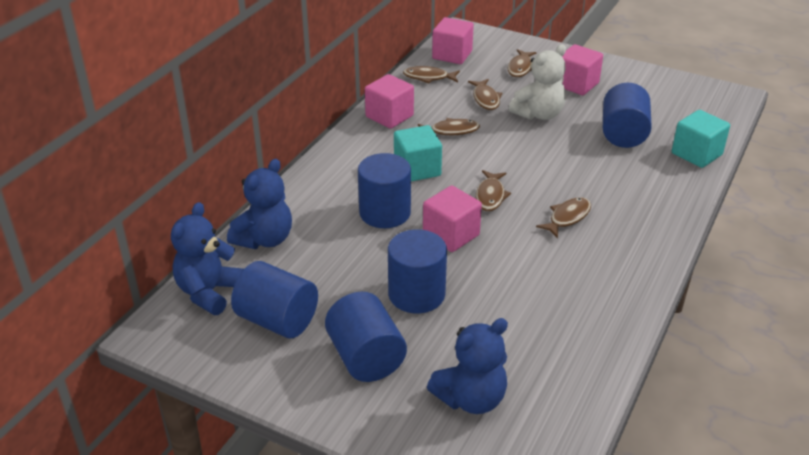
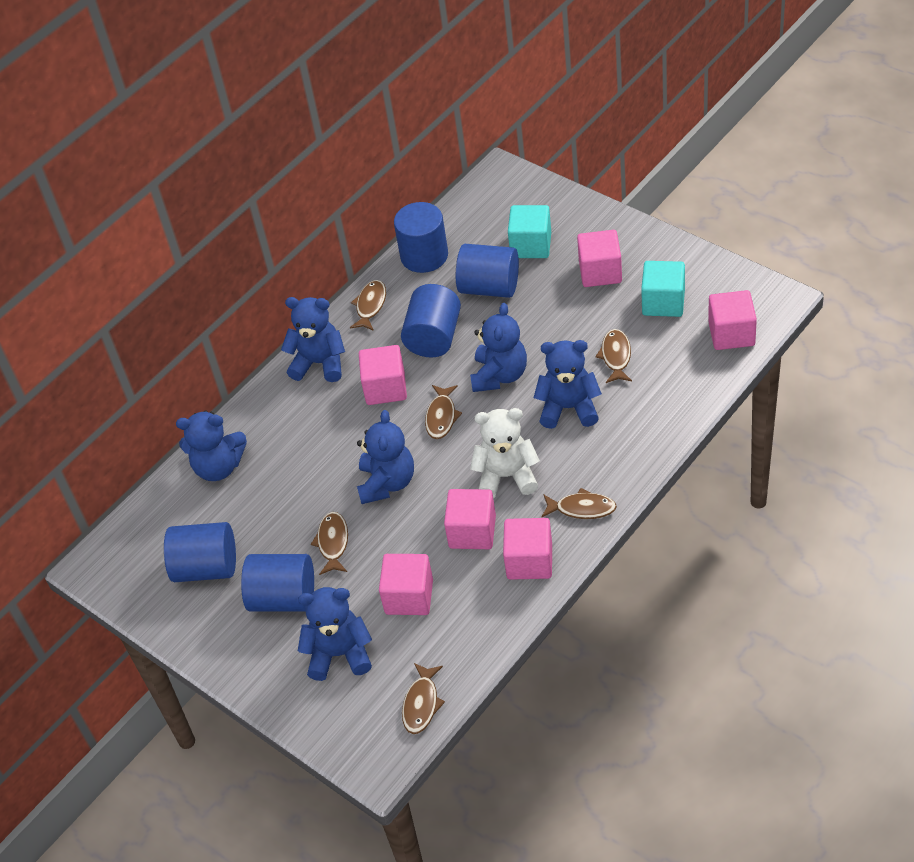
blue teddy bear: [171,202,244,315] [227,159,292,249] [427,318,508,414] = 3 -> [176,411,247,481] [281,297,345,382] [298,587,372,681] [357,410,414,504] [470,303,527,392] [534,340,602,429] = 6
pink cube: [365,74,414,129] [423,185,482,252] [432,17,474,64] [562,44,603,95] = 4 -> [359,345,407,405] [379,554,433,615] [444,489,496,549] [503,518,552,580] [577,230,622,287] [708,290,757,350] = 6

